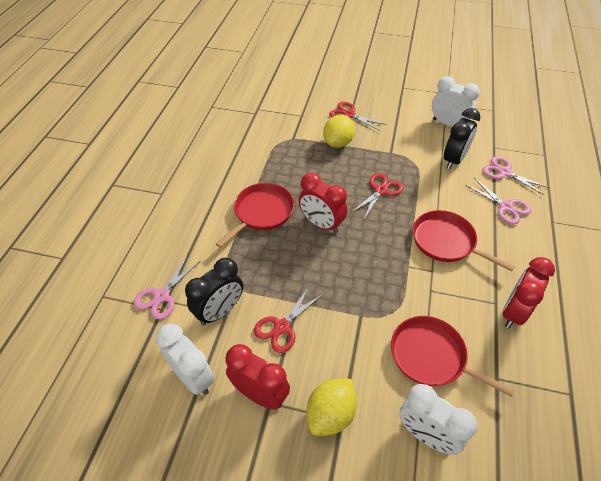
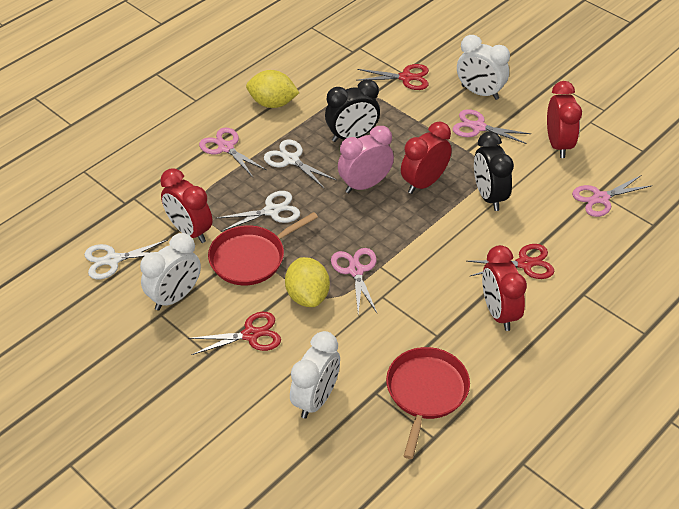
pink clock: none = 0 -> [338,126,394,193] = 1
pink scissors: [134,255,200,319] [465,178,531,225] [483,156,550,195] = 3 -> [199,127,266,177] [331,248,377,313] [452,109,531,144] [572,175,651,217] = 4
red clock: [225,344,290,410] [298,173,347,233] [503,257,555,329] = 3 -> [160,168,213,243] [401,122,452,194] [482,245,527,331] [547,81,582,158] = 4
red pan: [216,183,294,248] [391,316,515,397] [413,210,515,272] = 3 -> [208,212,318,285] [386,347,470,459] = 2
white scissors: none = 0 -> [84,240,168,279] [217,191,300,232] [264,139,336,189] = 3

